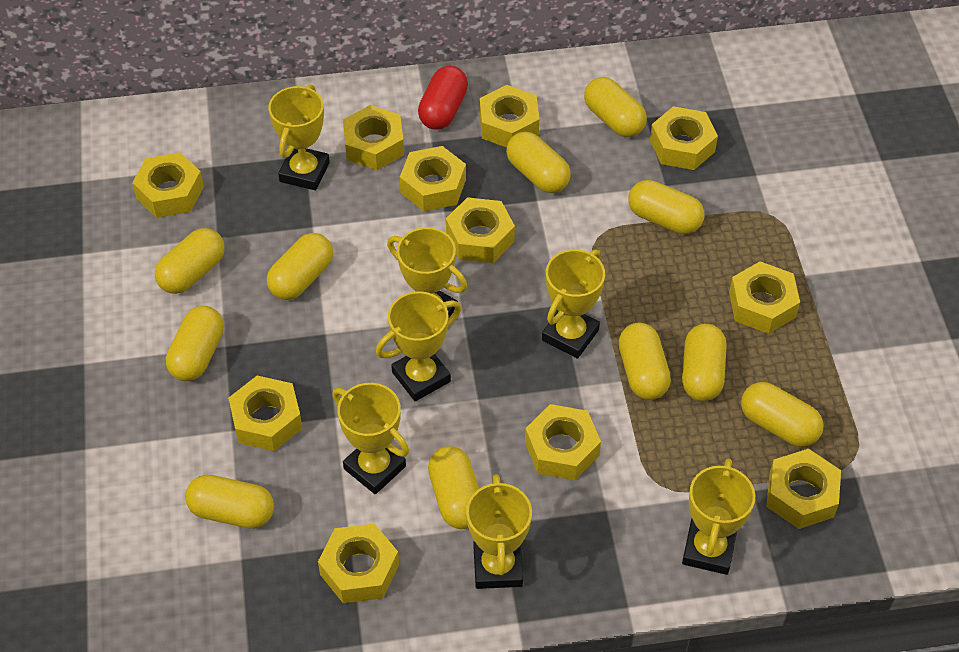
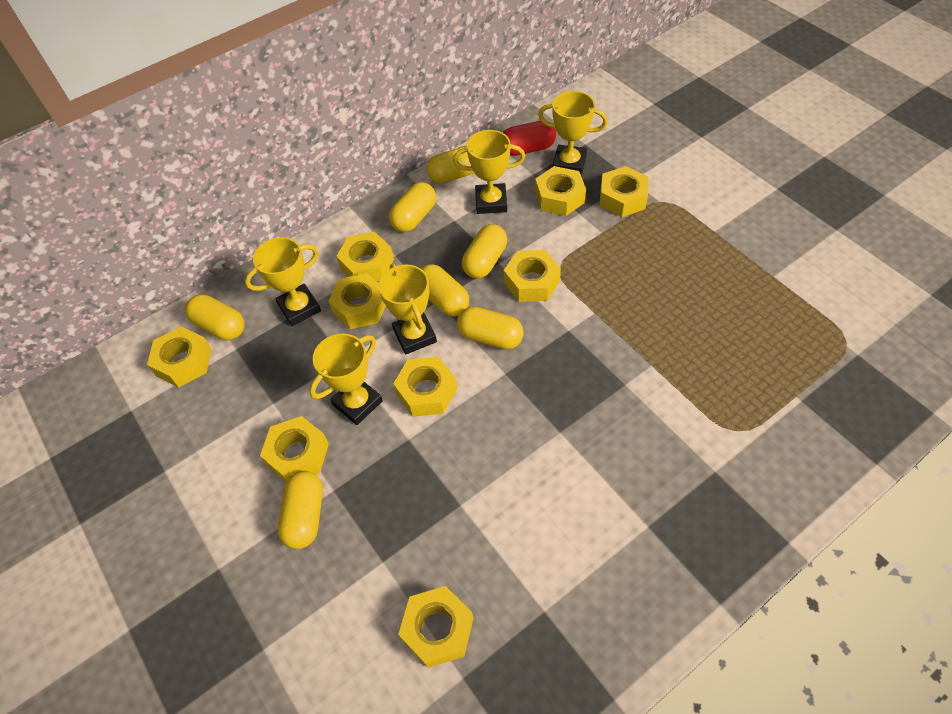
yellow capsule: [155,228,225,294] [166,306,224,381] [185,474,274,529] [267,233,333,300] [428,446,479,529] [506,131,571,193] [584,77,647,137] [619,323,671,400] [628,180,704,234] [682,324,727,401] [741,382,824,447] = 11 -> [185,294,244,340] [278,471,323,549] [389,182,436,232] [421,264,469,316] [426,146,474,184] [457,307,524,350] [462,224,507,278] = 7
yellow nut: [132,152,204,218] [228,376,302,451] [318,523,399,603] [343,105,404,170] [400,146,466,211] [446,197,515,263] [480,85,539,148] [525,404,601,480] [650,106,718,170] [729,261,800,334] [766,449,841,529] = 11 -> [147,327,211,387] [260,416,329,482] [328,273,386,329] [336,232,394,281] [393,356,457,417] [398,586,473,668] [504,250,561,302] [535,166,586,216] [599,166,648,217] = 9
yellow trophy: [268,84,330,190] [332,383,409,494] [376,291,461,401] [387,227,467,318] [466,474,532,589] [542,249,605,359] [682,458,755,575] = 7 -> [245,237,321,326] [310,334,383,425] [379,264,437,354] [453,130,525,214] [538,91,608,175] = 5

